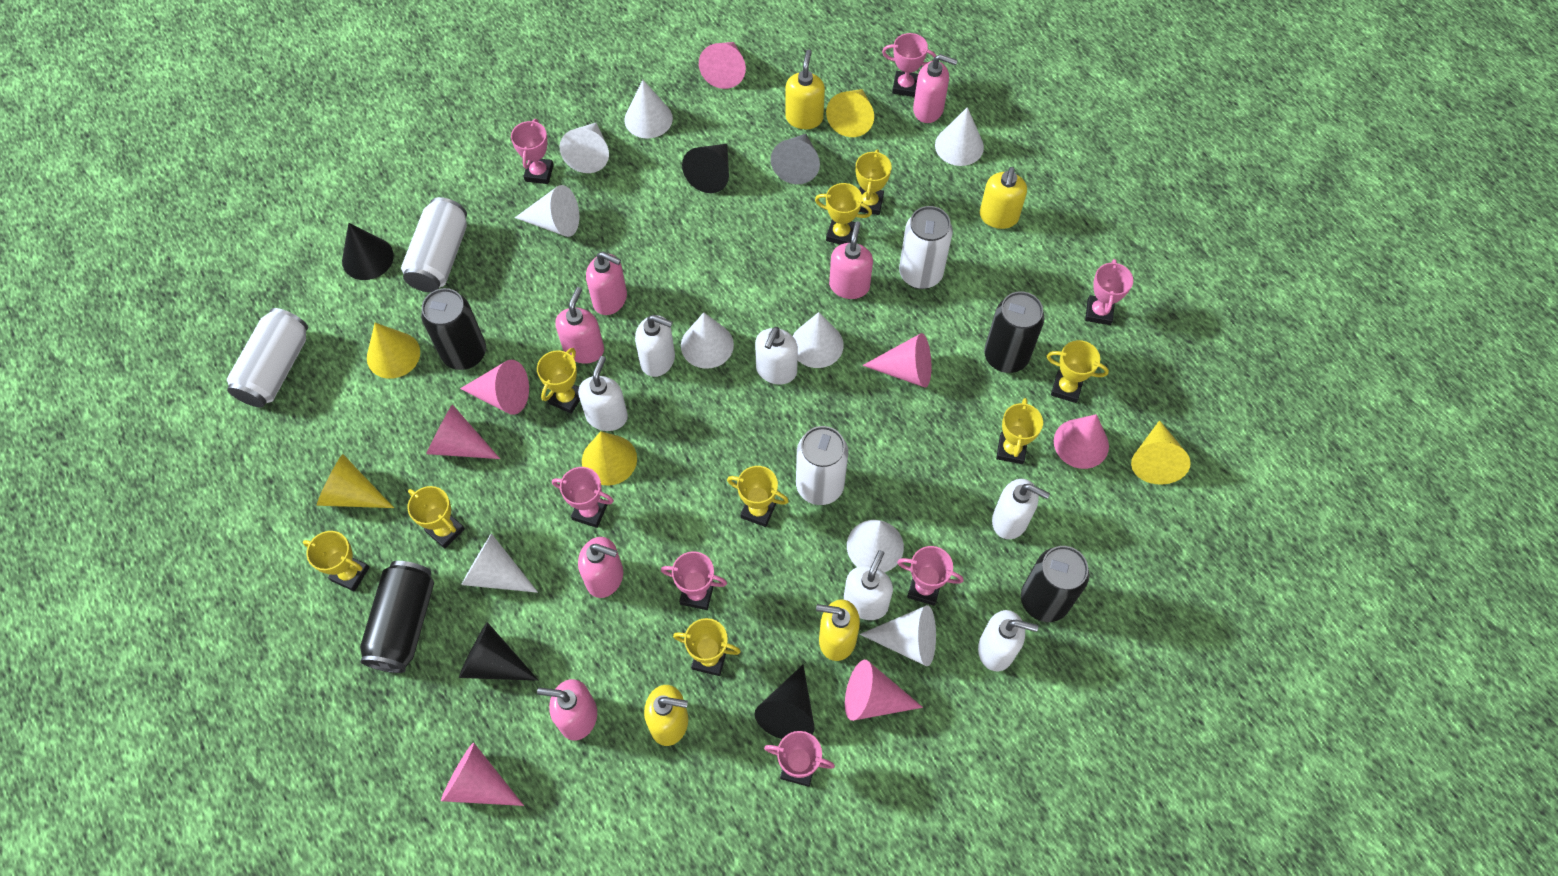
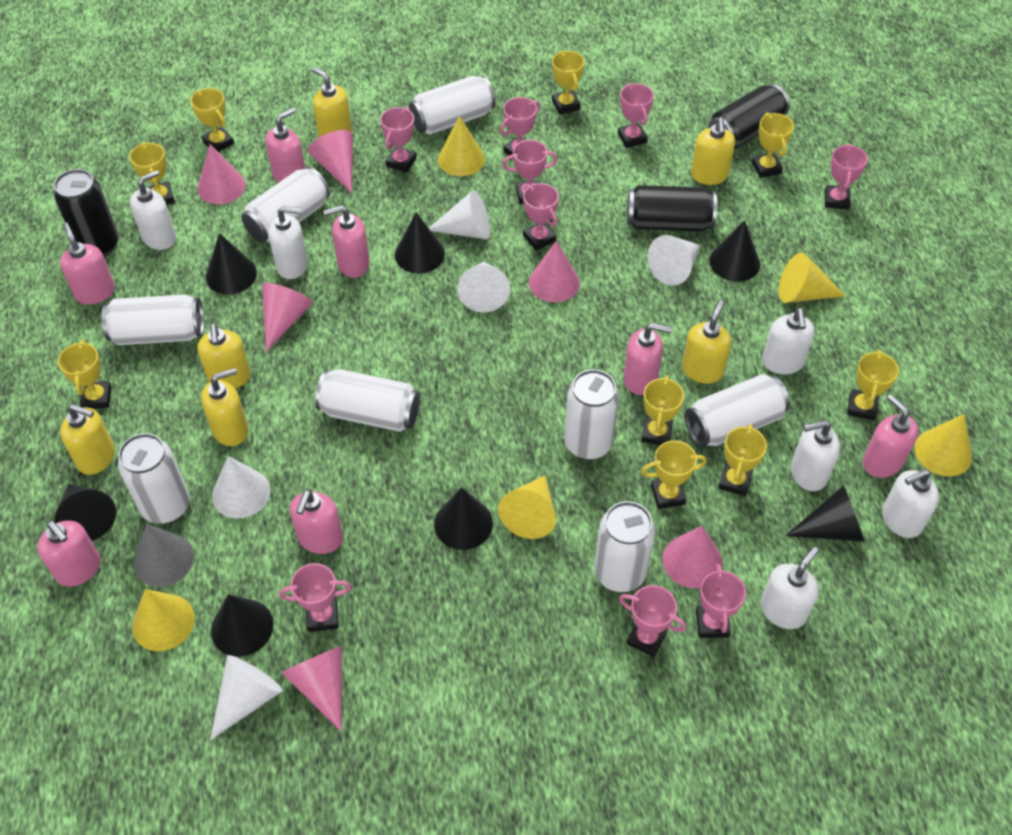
black can: [360,561,434,673] [421,288,486,370] [984,291,1044,373] [1021,546,1089,622] = 4 -> [54,169,119,256] [627,185,717,231] [708,84,789,149] = 3
black cone: [342,223,394,280] [459,622,538,681] [682,144,729,193] [754,665,815,739] = 4 -> [55,484,116,541] [206,233,257,295] [211,594,273,657] [395,212,445,273] [434,487,493,550] [710,220,760,282] [785,485,865,542] = 7
pink cone: [426,404,500,459] [441,743,524,806] [460,360,529,415] [699,42,746,89] [845,660,923,721] [862,333,932,388] [1054,414,1109,469] = 7 -> [197,144,246,204] [262,283,313,352] [281,646,342,732] [308,130,353,193] [529,241,580,302] [662,526,723,588] = 6
pink soap dispenser: [537,679,597,740] [555,287,604,364] [578,537,623,598] [586,252,627,315] [829,221,873,299] [913,54,957,123] = 6 -> [37,521,101,587] [60,222,115,305] [265,108,305,183] [290,489,343,554] [323,205,370,278] [624,323,672,395] [863,395,919,478] = 7
pink trophy: [511,119,554,184] [552,467,614,528] [661,551,727,610] [764,731,835,787] [882,33,937,97] [897,546,964,606] [1085,259,1133,325] = 7 -> [279,563,352,632] [380,107,417,172] [500,97,540,155] [502,140,558,204] [523,183,559,250] [618,83,654,148] [619,585,686,657] [696,564,746,638] [825,144,868,210] = 9
white can: [227,308,308,407] [401,197,467,292] [796,426,848,505] [899,206,953,289] = 4 -> [101,295,204,345] [118,433,190,524] [241,167,330,243] [315,369,420,432] [409,76,495,135] [564,369,619,460] [594,501,655,592] [685,374,790,447] = 8
white cone: [461,533,538,593] [515,185,579,237] [559,123,609,173] [624,80,673,139] [681,312,734,369] [793,312,844,368] [847,520,904,572] [860,605,936,666] [935,107,984,166] = 9 -> [210,655,282,740] [212,456,270,519] [429,190,490,239] [457,262,510,312] [647,235,701,286] = 5
yellow soap dispenser: [644,685,688,746] [785,50,825,129] [816,599,860,661] [980,167,1027,229] = 4 -> [60,404,115,475] [197,324,251,389] [201,368,248,446] [312,67,352,137] [682,300,731,384] [691,117,735,185] = 6

